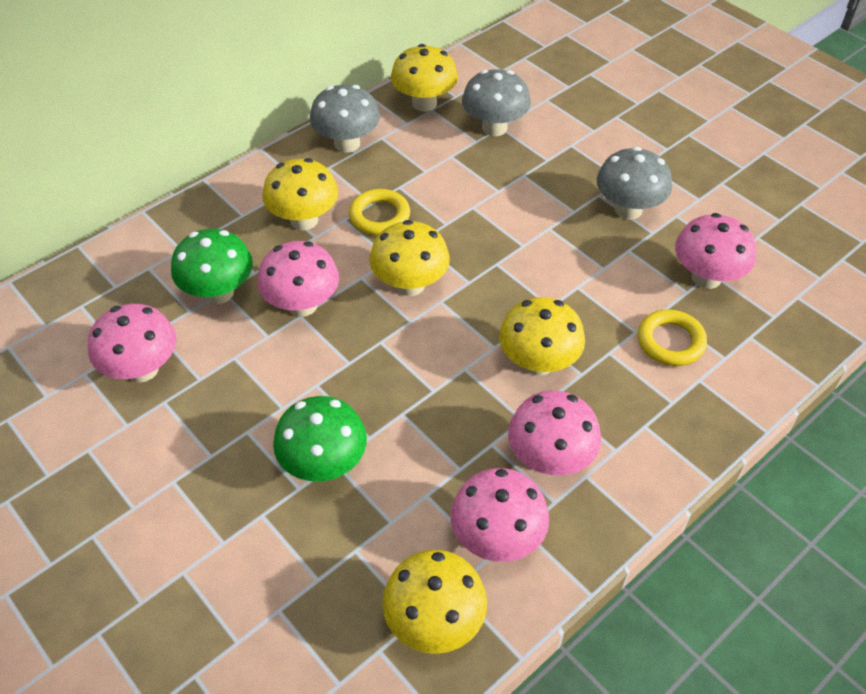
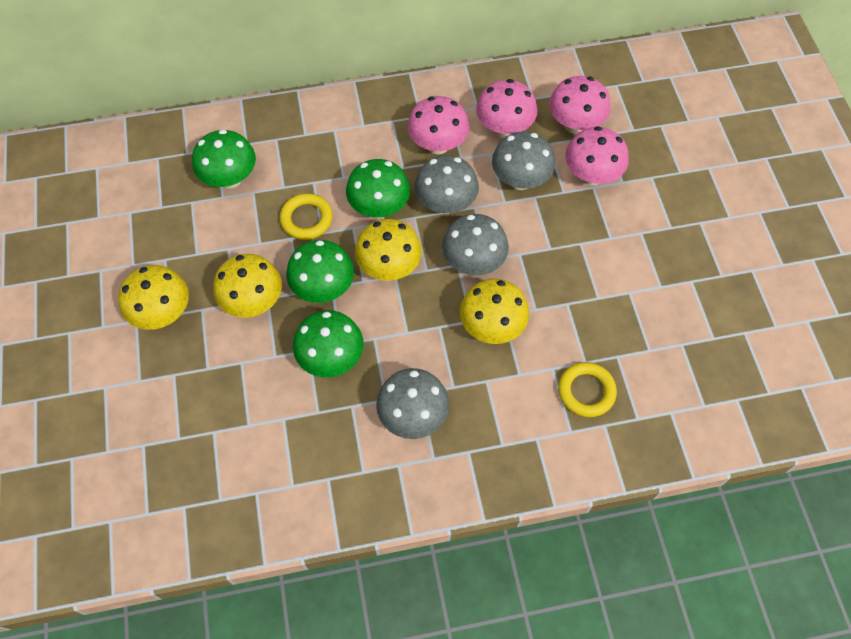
green mushroom: [171,229,253,304] [273,396,367,481] = 2 -> [192,129,256,189] [286,240,354,303] [293,310,363,377] [346,159,410,218] = 4
grey mushroom: [310,85,380,152] [462,69,531,136] [597,147,672,219] = 3 -> [376,368,449,439] [414,155,479,214] [442,214,509,276] [492,131,555,190] = 4
pink mushroom: [88,304,176,383] [257,241,339,317] [451,468,549,562] [508,391,601,476] [675,213,756,289] = 5 -> [408,96,469,154] [476,79,538,138] [549,76,610,134] [565,126,629,186] = 4
yellow mushroom: [262,158,338,230] [369,220,450,296] [382,550,487,654] [391,44,458,112] [499,297,585,376] = 5 -> [119,265,189,330] [213,254,282,318] [355,219,422,281] [460,279,529,344] = 4

